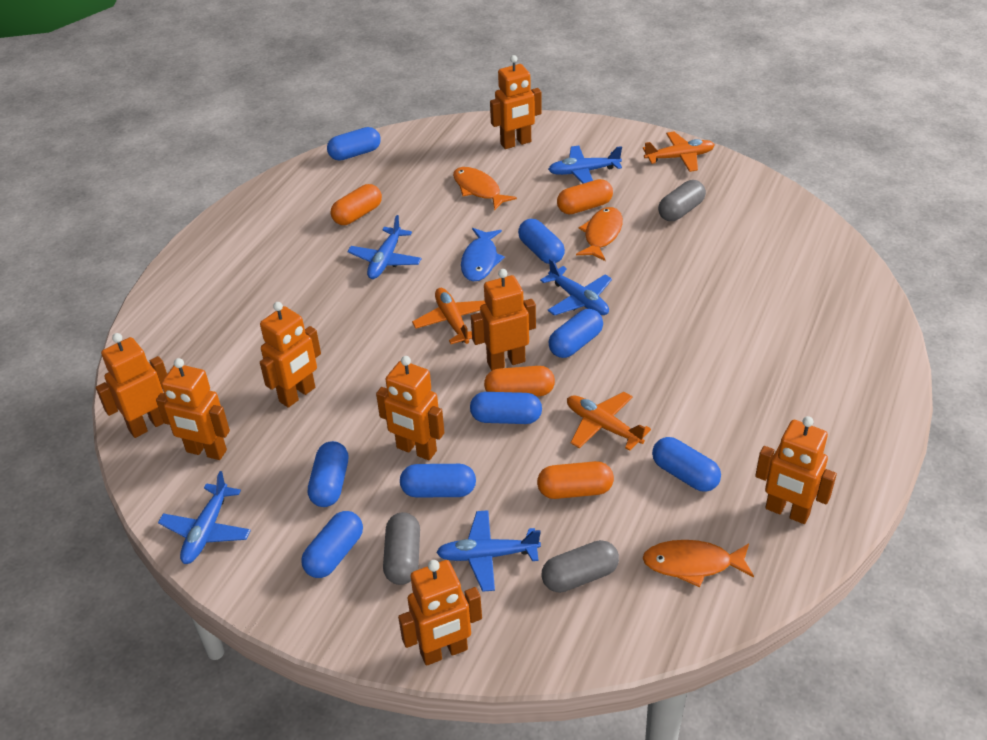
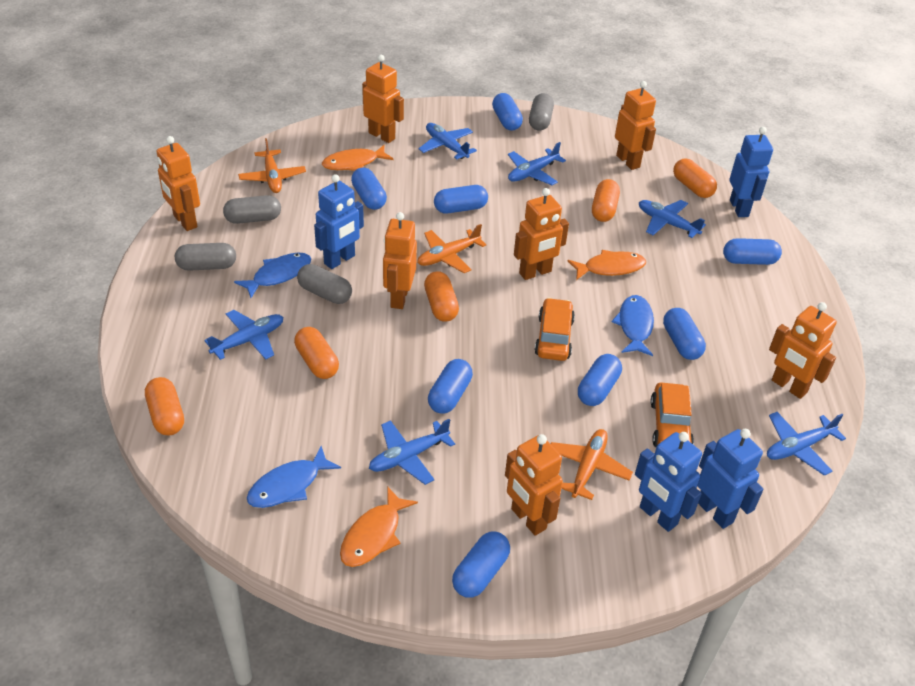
blue fish: [461,228,505,282] = 1 -> [234,253,311,298] [247,446,341,508] [612,295,654,356] = 3
blue plane: [158,471,251,564] [347,215,422,279] [436,510,541,592] [540,258,612,316] [548,146,622,184] = 5 -> [204,310,283,360] [369,419,455,485] [418,123,477,159] [508,142,566,185] [639,200,706,238] [767,412,846,476] = 6
blue robot: none = 0 -> [314,174,364,269] [635,432,702,532] [697,429,763,529] [729,127,773,217] = 4
grey capsule: [383,512,420,585] [542,540,619,593] [658,180,706,221] = 3 -> [175,243,236,271] [223,195,281,224] [297,264,352,304] [529,93,554,131] = 4
orange capsule: [331,184,382,225] [484,366,555,396] [537,461,614,499] [557,179,613,215] = 4 -> [145,377,184,435] [294,327,339,379] [424,271,459,322] [592,179,620,222] [673,158,717,198] = 5
orange car: none = 0 -> [535,298,575,361] [650,382,694,447] = 2
orange robot: [96,333,167,438] [156,358,230,460] [260,302,321,408] [376,356,444,460] [398,560,482,666] [471,269,536,371] [490,55,542,149] [755,416,837,524] = 8 -> [157,136,200,231] [362,55,404,143] [383,212,417,309] [505,434,563,536] [514,188,569,280] [615,81,656,170] [769,302,837,399] = 7

